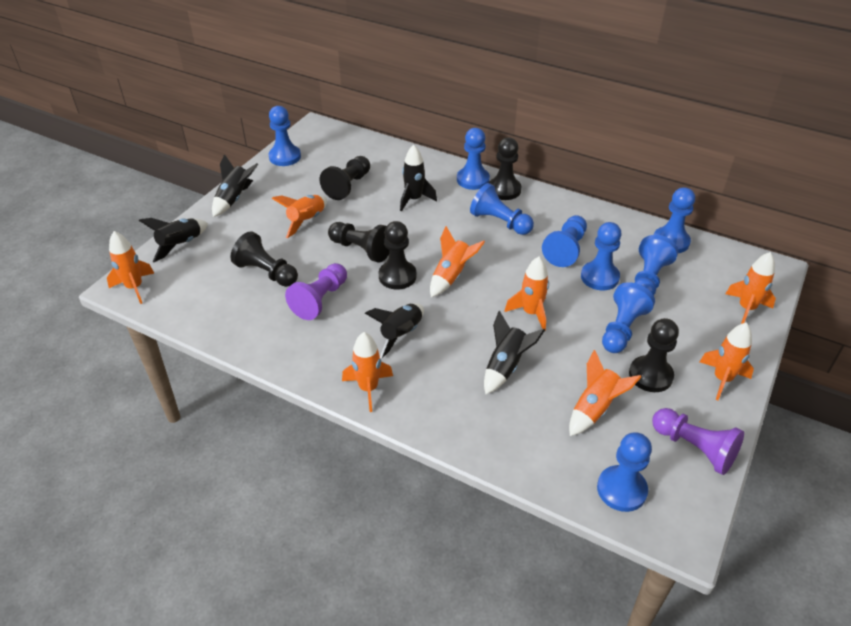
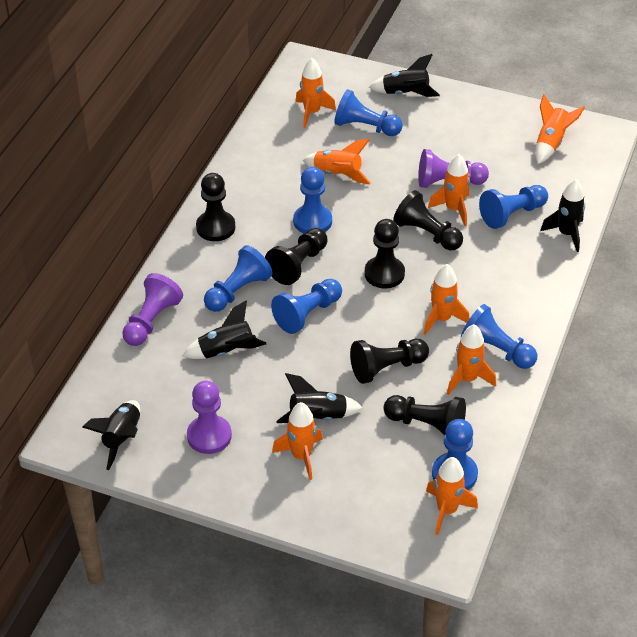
blue pawn: [269,106,301,166] [457,128,490,190] [470,183,534,235] [542,215,587,267] [581,222,621,290] [597,432,652,512] [602,282,655,353] [634,235,678,295] [654,187,695,253] = 9 -> [204,245,273,312] [271,279,342,334] [293,167,332,233] [334,89,403,136] [432,419,478,490] [461,304,537,369] [479,185,548,229] = 7
purple pawn: [285,263,347,320] [652,408,744,475] = 2 -> [122,273,183,346] [187,381,232,454] [418,149,489,188] = 3

